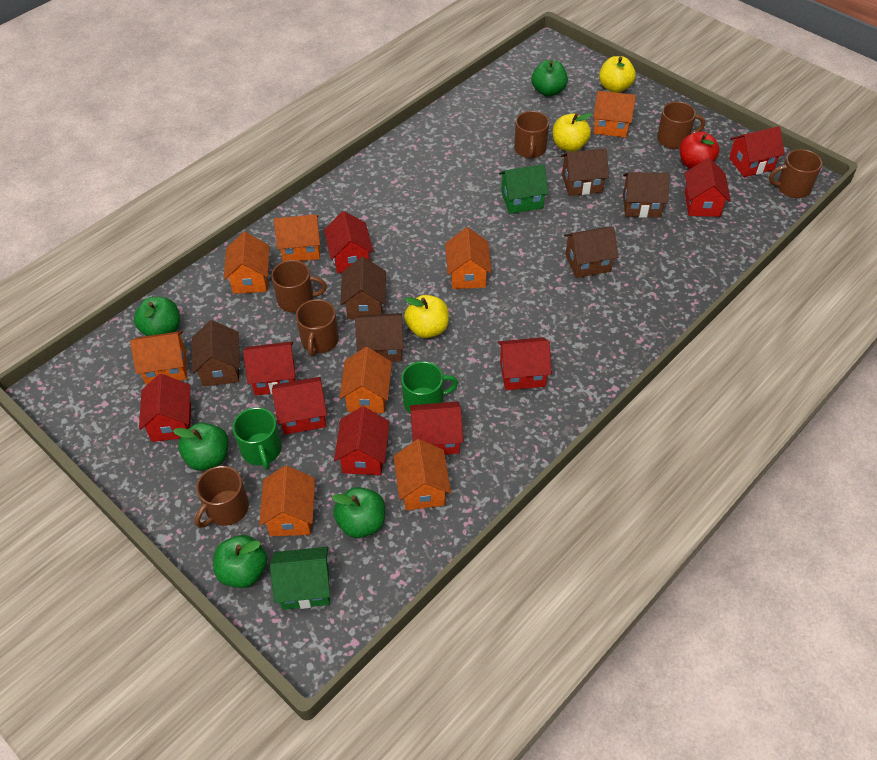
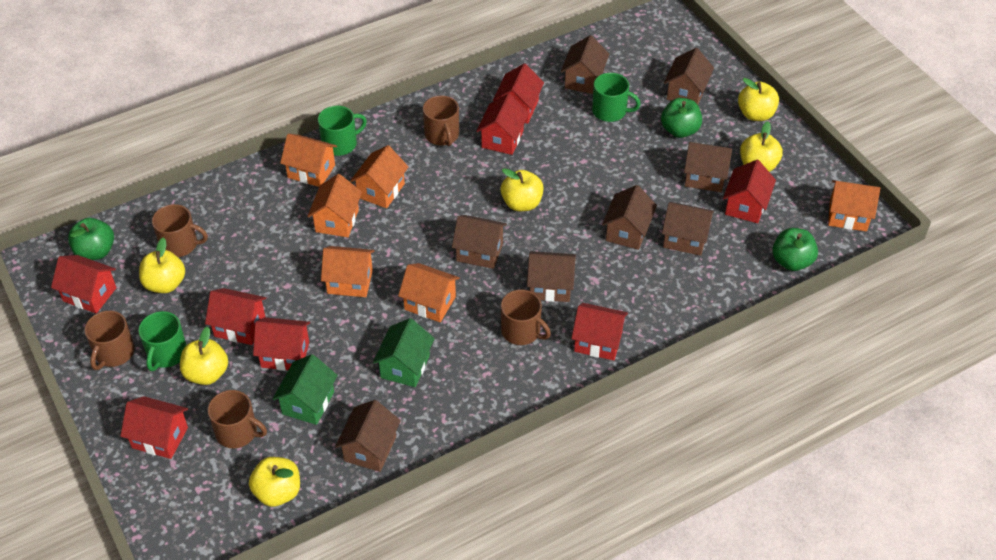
brown house: [192,320,240,387] [340,257,386,319] [355,313,404,362] [561,148,609,196] [564,227,618,278] [623,172,670,218] = 6 -> [335,400,401,472] [452,215,507,269] [527,251,576,302] [561,35,609,94] [602,185,657,250] [662,202,714,256] [664,48,714,105] [684,142,732,192] = 8
brown mug: [195,466,249,528] [271,260,327,313] [296,299,339,357] [514,111,549,159] [657,102,705,149] [769,149,822,198] = 6 -> [84,311,135,370] [152,204,208,257] [208,390,267,448] [423,96,459,146] [501,290,551,345] = 5
green apple: [134,297,180,336] [173,423,228,471] [213,535,267,588] [332,487,385,538] [532,60,568,97] = 5 -> [68,218,114,260] [661,98,702,138] [772,228,818,271] = 3
green mug: [233,407,282,470] [401,361,458,414] = 2 -> [138,311,186,371] [318,106,367,156] [592,73,641,122] = 3
orange house: [130,331,187,385] [224,232,270,294] [259,466,315,536] [274,214,320,261] [340,347,392,413] [393,439,451,511] [445,227,492,289] [593,91,636,137] = 8 -> [280,134,337,187] [307,174,362,237] [321,246,374,297] [350,145,409,208] [398,263,460,322] [828,180,880,231] = 6
red apple: [680,132,719,169] = 1 -> none = 0
red house: [139,373,191,442] [243,342,296,396] [272,377,327,434] [324,211,373,273] [334,406,390,475] [410,401,463,455] [498,337,552,390] [685,158,731,217] [729,126,785,177] = 9 -> [51,255,116,314] [120,396,188,459] [205,288,266,345] [253,317,310,371] [476,94,529,155] [493,63,544,124] [571,303,628,360] [723,160,776,223] = 8
yellow apple: [404,295,449,338] [553,113,592,152] [599,56,636,93] = 3 -> [139,237,185,293] [180,327,228,385] [249,457,300,507] [501,168,544,211] [738,78,779,121] [740,121,783,172] = 6

